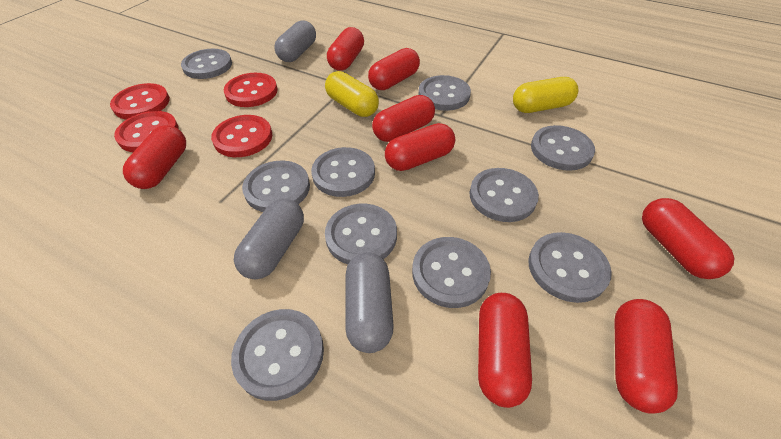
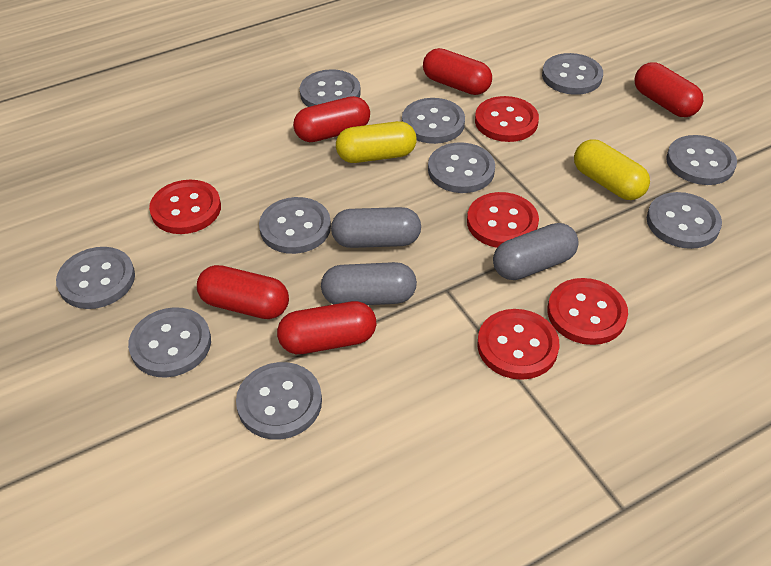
red button: [110,83,170,120] [114,111,179,152] [211,115,272,157] [224,73,278,107] = 4 -> [149,180,221,234] [467,192,539,248] [475,96,539,142] [477,309,559,380] [548,278,628,345] = 5
red capsule: [123,125,186,189] [327,27,364,71] [368,48,420,90] [372,95,435,142] [385,123,455,171] [478,293,532,408] [614,299,678,414] [642,198,734,279] = 8 -> [197,265,289,319] [277,301,376,354] [293,96,370,142] [423,48,492,95] [635,62,703,117] = 5

